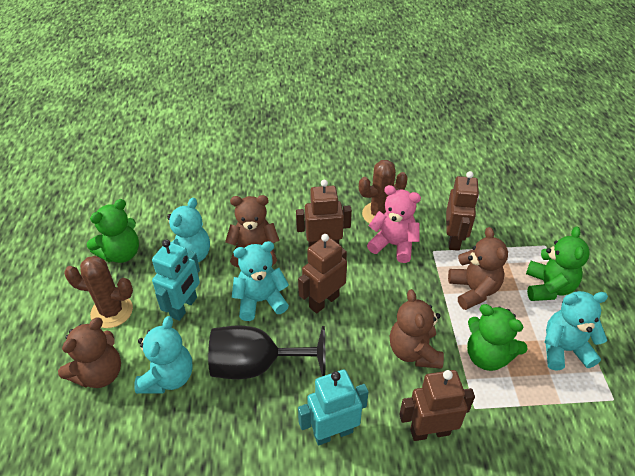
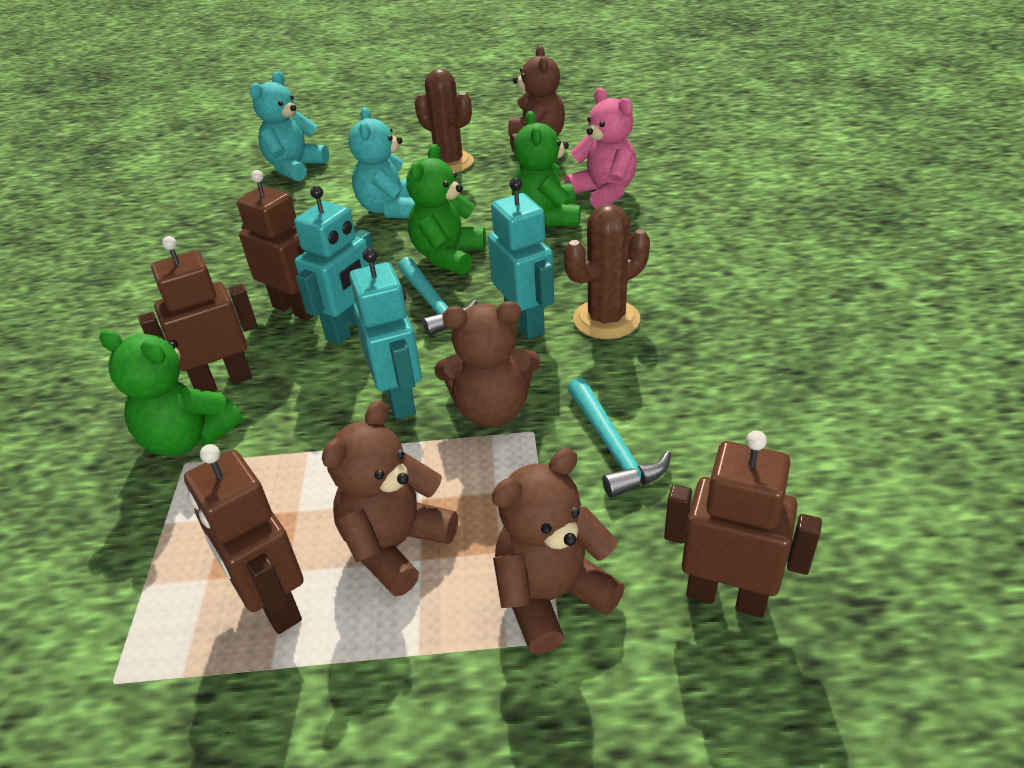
black goblet: [208,326,325,379] = 1 -> none = 0
turquoise hammer: none = 0 -> [398,257,477,336] [567,377,671,498] = 2
turquoise robot: [152,239,200,321] [298,370,369,445] = 2 -> [294,186,376,345] [349,248,422,419] [488,177,554,339] = 3
turquoise teddy bear: [134,316,193,394] [167,198,210,263] [232,241,289,321] [544,291,608,371] = 4 -> [250,71,329,181] [348,107,415,218] = 2

